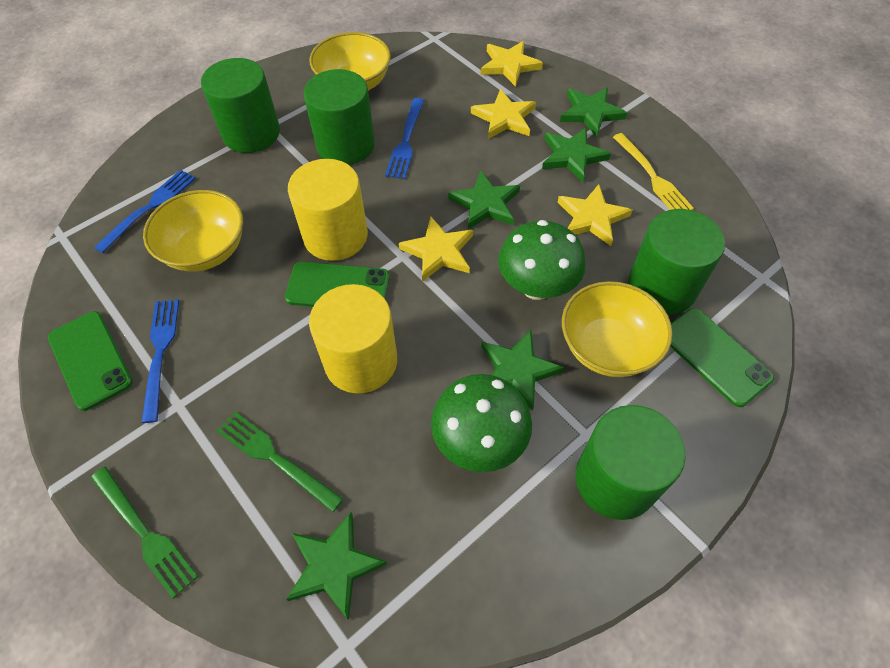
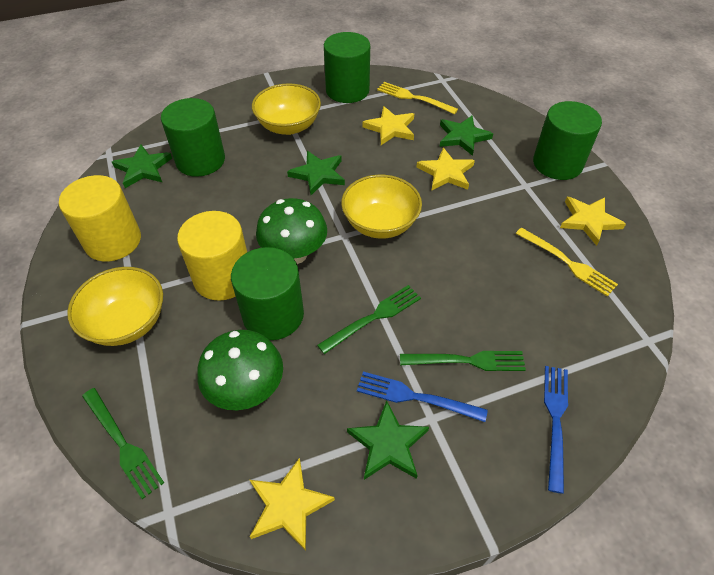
blue fork: [94,169,196,253] [142,299,179,423] [385,98,424,179] = 3 -> [357,372,488,422] [544,366,568,494] = 2
green fork: [91,467,198,599] [216,411,344,512] = 2 -> [82,388,164,499] [317,285,421,354] [400,351,526,371] = 3
green phone: [48,311,133,411] [285,261,390,307] [670,308,774,407] = 3 -> none = 0
green star: [286,512,387,620] [448,170,520,229] [481,330,564,411] [542,128,611,182] [560,87,627,137] = 5 -> [112,144,172,188] [287,151,345,195] [347,400,429,480] [439,115,493,156] = 4
yellow fork: [613,133,694,210] = 1 -> [377,82,458,114] [516,228,618,297] = 2

